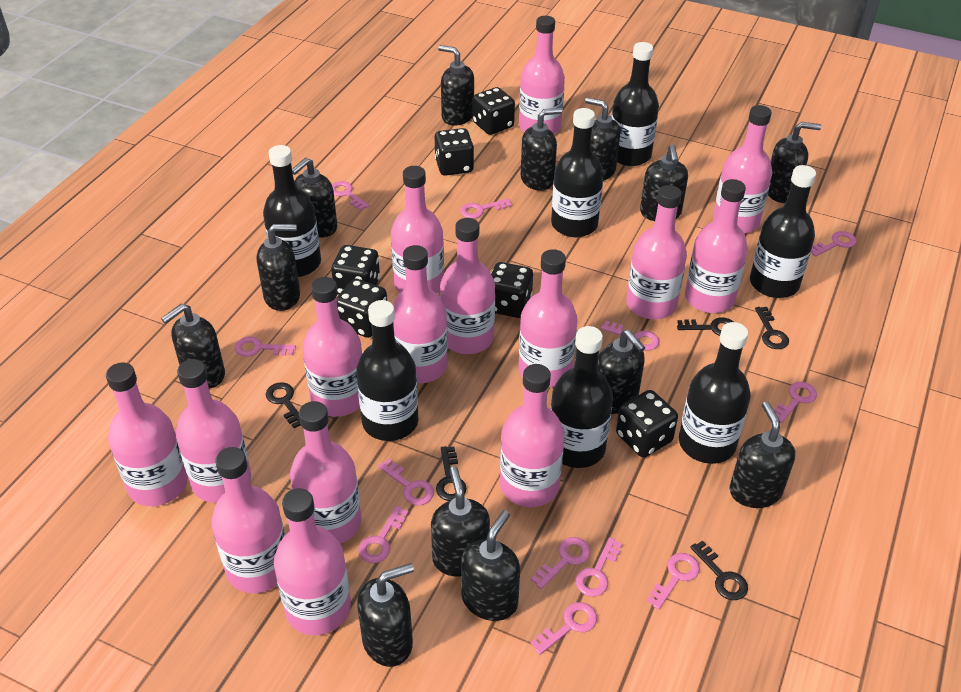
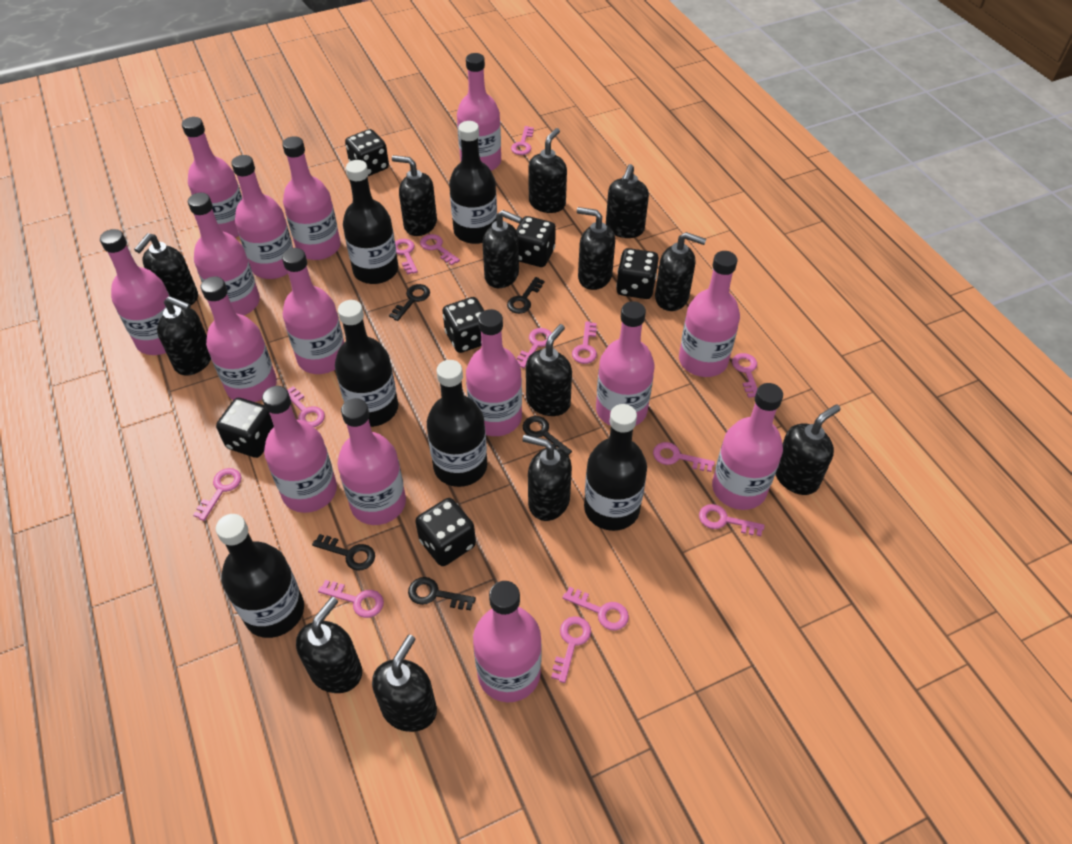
black bottle: [263,145,321,277] [356,300,418,441] [551,108,604,237] [551,326,613,468] [612,42,659,166] [679,322,751,464] [750,165,816,298] = 7 -> [215,514,304,638] [335,300,398,427] [343,160,398,284] [427,360,487,487] [449,121,497,244] [584,404,647,531] = 6
pink key: [235,337,296,357] [332,181,369,210] [358,506,409,563] [378,459,434,505] [460,198,512,219] [530,602,597,655] [531,537,590,589] [576,537,623,597] [601,321,659,351] [647,553,700,610] [774,382,817,423] [811,231,857,256] = 12 -> [193,468,242,521] [287,386,325,427] [318,580,384,618] [395,239,418,275] [420,234,460,266] [511,126,534,155] [517,328,552,368] [551,616,591,683] [562,587,629,630] [572,321,597,364] [653,442,715,472] [699,504,765,536] [732,353,758,398] = 13

